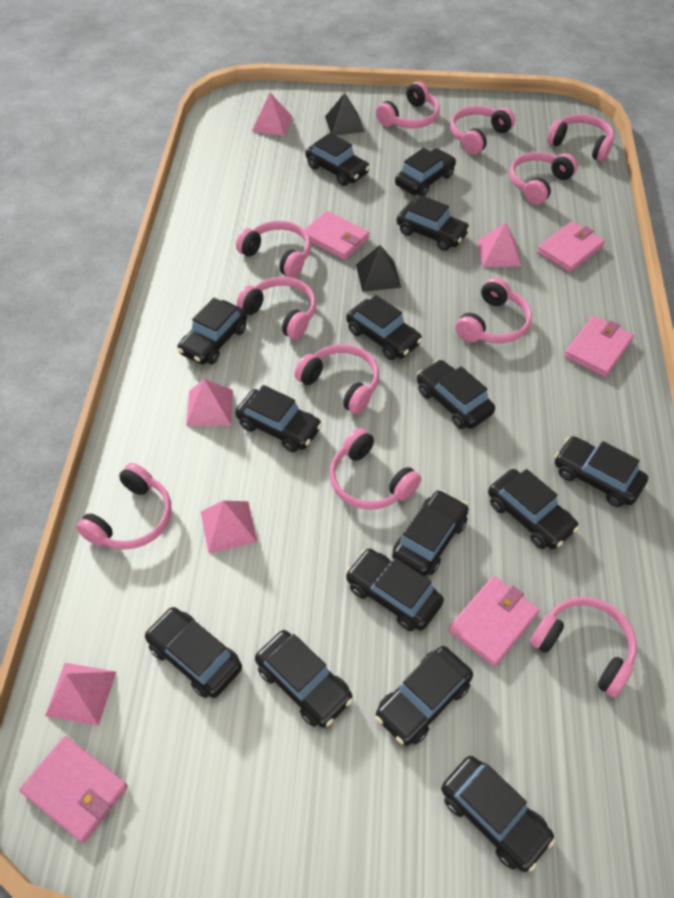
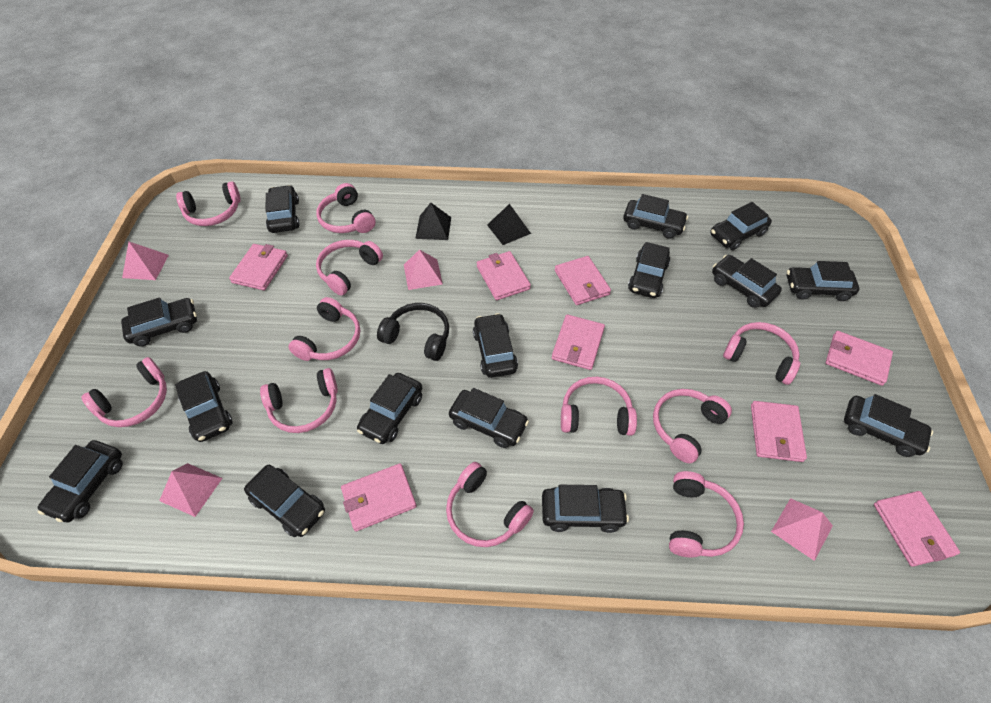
black headphones: none = 0 -> [377,303,449,361] = 1
pink pyramid: [45,663,116,726] [186,379,233,426] [201,501,257,553] [252,93,292,136] [478,222,521,267] = 5 -> [122,242,169,280] [159,463,222,517] [404,250,443,290] [771,498,833,561] = 4
pink wallet: [19,736,128,843] [304,211,369,260] [448,576,540,667] [537,221,605,273] [564,316,634,377] = 5 -> [229,244,288,291] [341,463,417,531] [477,251,531,301] [552,314,605,370] [555,256,611,305] [751,401,807,462] [826,331,893,386] [874,491,960,567] = 8

